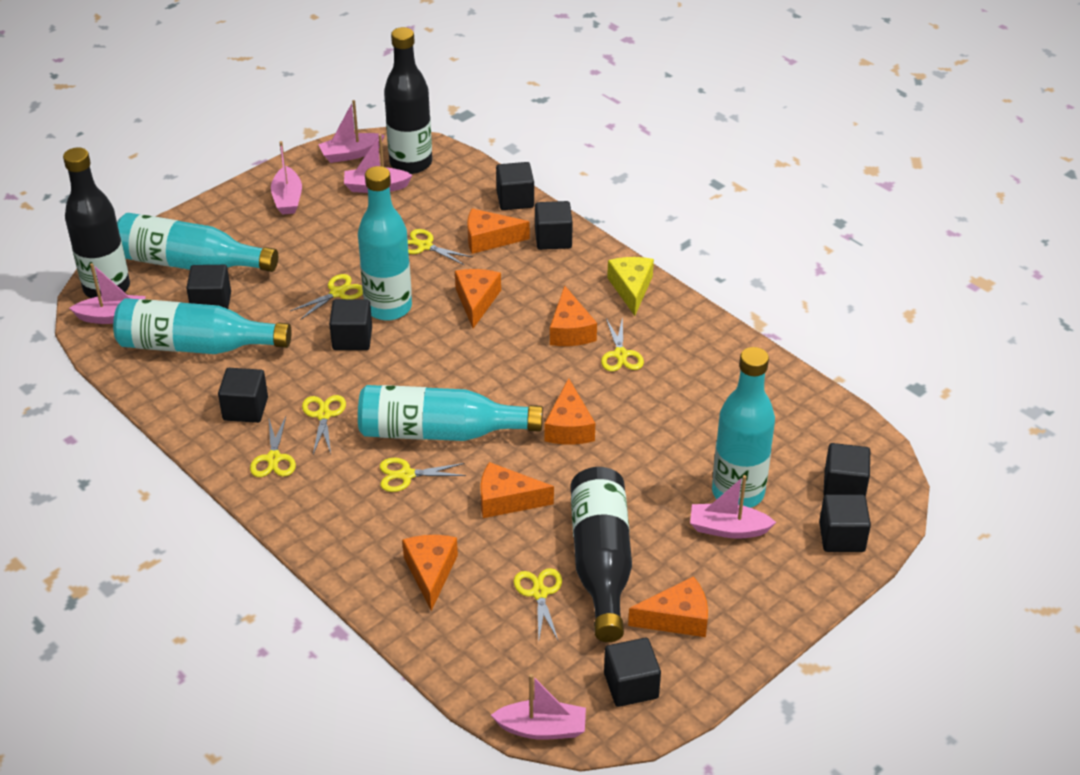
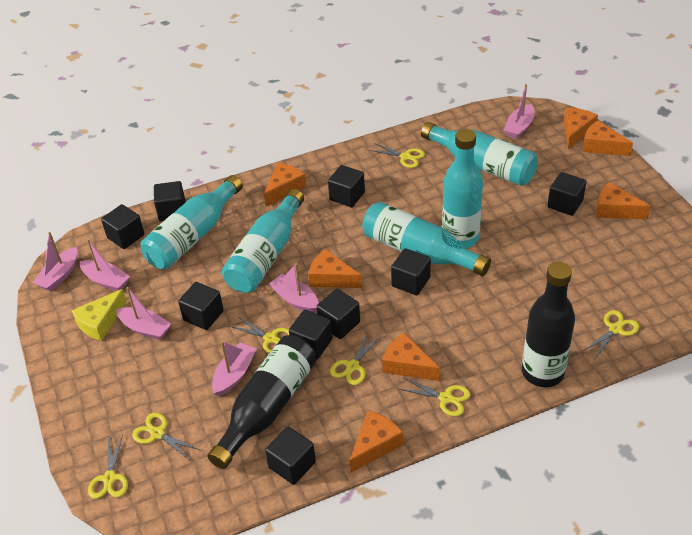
black bottle: [63,148,130,298] [384,27,432,174] [571,467,632,642] = 3 -> [207,335,317,469] [522,262,575,387] = 2
black cube: [186,265,231,309] [218,368,268,423] [329,299,372,350] [496,162,534,210] [535,201,573,250] [604,638,661,707] [819,494,871,552] [823,443,870,496] = 8 -> [101,204,144,249] [154,181,186,221] [178,282,224,330] [265,427,316,485] [289,310,332,359] [317,289,360,339] [328,165,365,207] [391,248,431,296] [547,172,587,216] = 9

